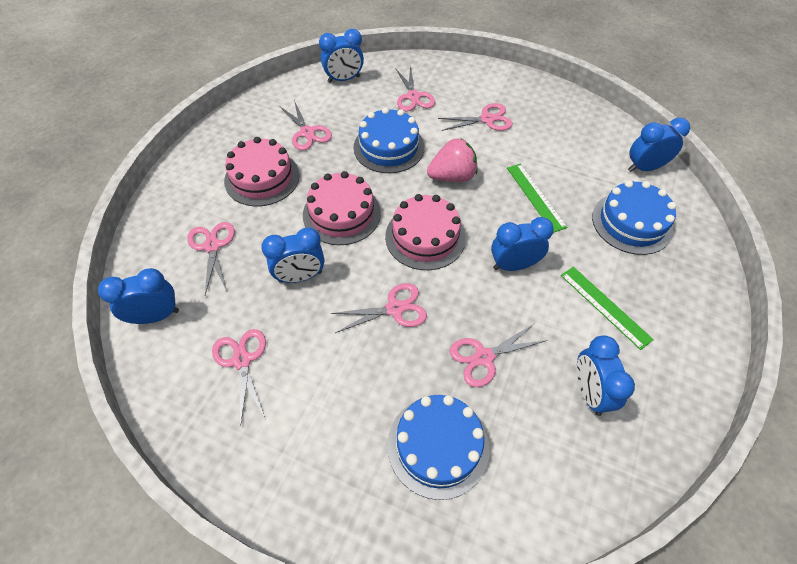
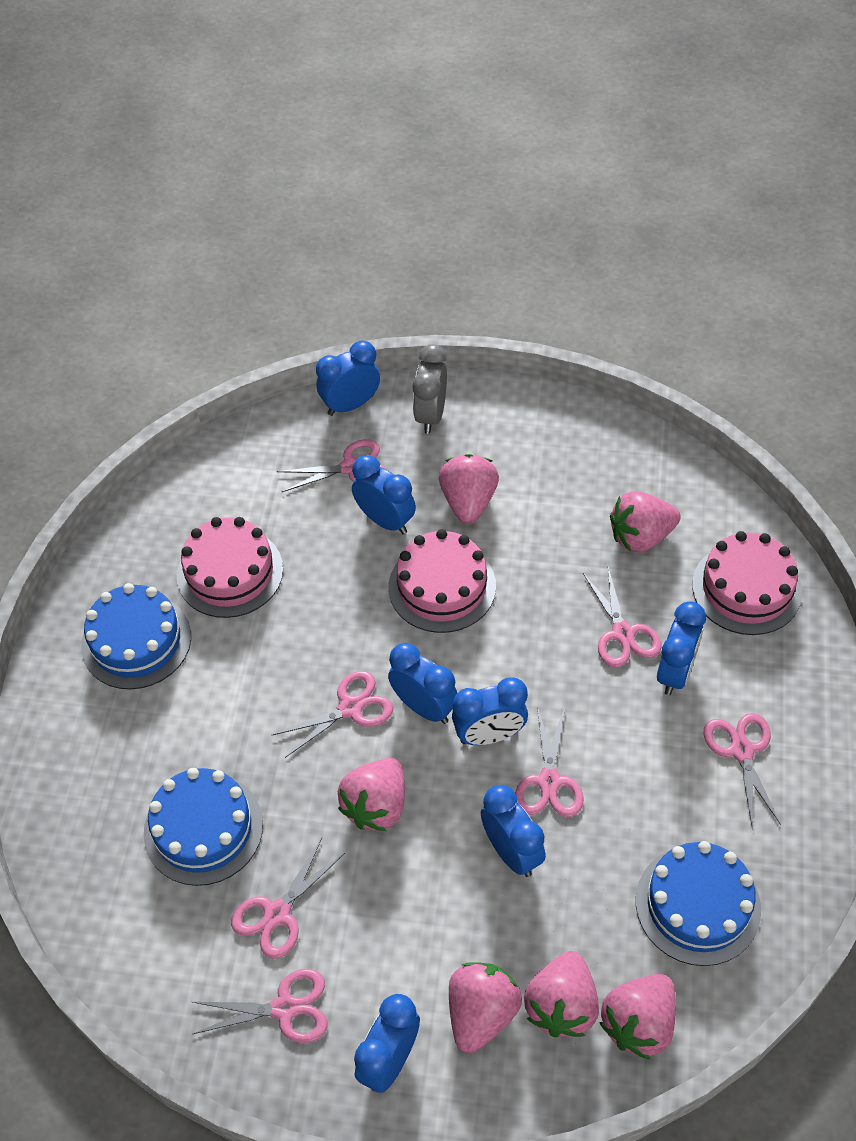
blue clock: [98,268,179,324] [261,228,324,283] [319,29,364,83] [491,217,554,271] [577,335,635,416] [628,117,690,172] = 6 -> [316,341,380,416] [352,455,416,534] [354,994,420,1093] [388,643,457,724] [452,677,528,745] [481,785,546,877] [657,601,706,695] = 7
green ruler: [507,164,567,233] [561,267,654,350] = 2 -> none = 0
grey clock: none = 0 -> [412,344,447,434] = 1
pink strawberry: [427,138,477,182] = 1 -> [338,758,405,831] [439,454,499,524] [449,963,522,1053] [524,951,599,1037] [599,974,676,1060] [610,491,681,553] = 6

